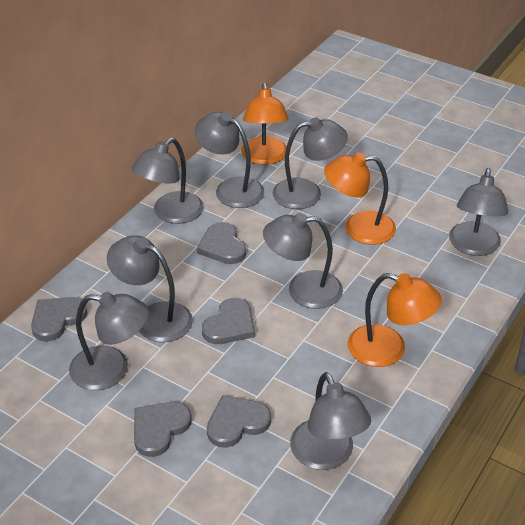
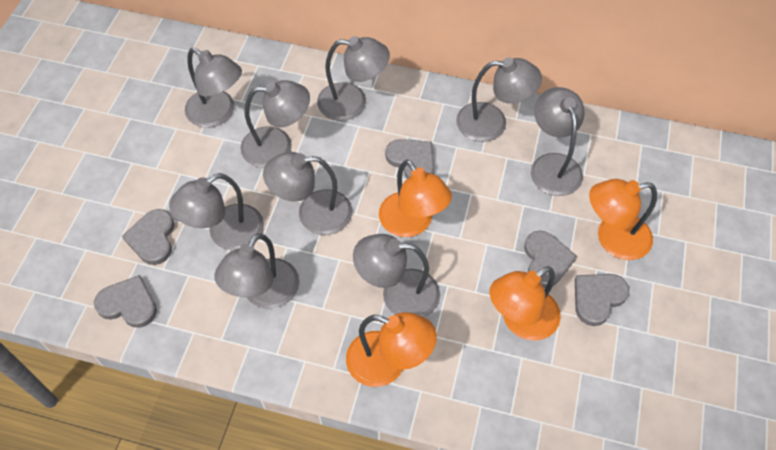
grey lamp: [69,292,149,390] [107,235,193,342] [132,138,203,224] [195,112,264,208] [263,213,343,309] [273,117,348,209] [290,372,371,470] [449,168,508,256] = 8 -> [169,173,264,250] [185,48,242,128] [214,233,299,309] [240,80,310,168] [263,152,352,235] [317,36,390,121] [353,234,440,317] [456,57,542,142] [531,87,585,196] = 9
orange lamp: [241,83,289,165] [324,152,396,245] [348,273,442,367] = 3 -> [346,312,437,387] [379,160,452,237] [490,266,561,341] [589,179,657,260] = 4

